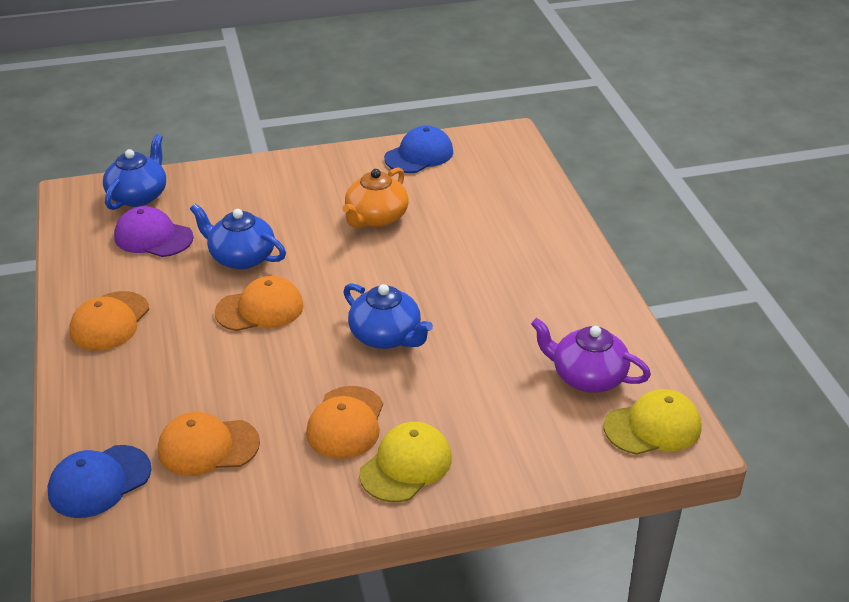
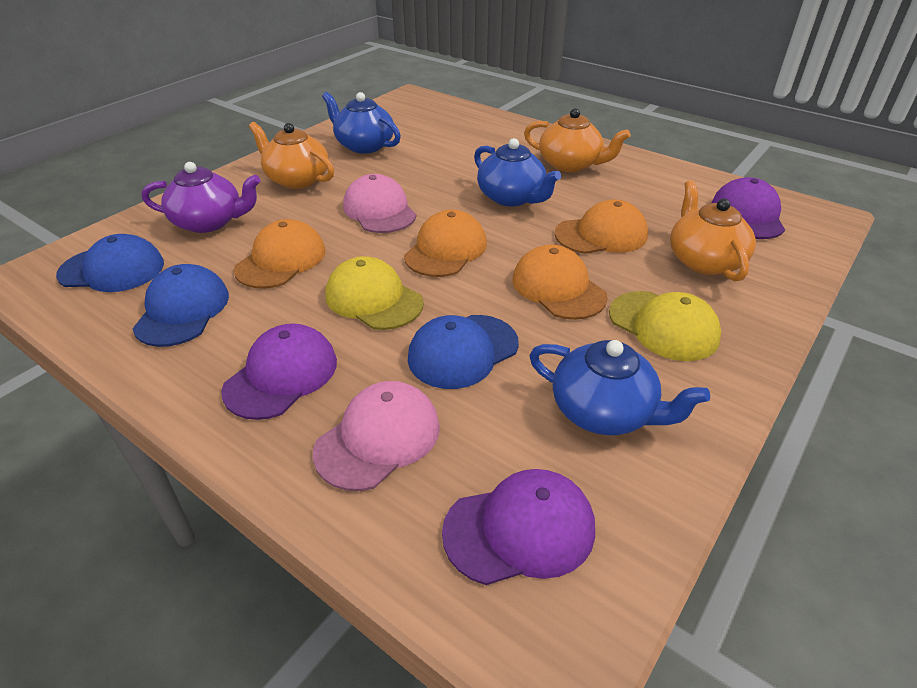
blue cap: [48,445,151,518] [384,126,453,173] = 2 -> [56,234,164,292] [132,264,229,347] [408,315,519,389] = 3
orange teapot: [342,167,409,228] = 1 -> [249,122,334,189] [524,108,630,172] [670,180,756,281] = 3
pink cap: none = 0 -> [313,381,440,491] [343,174,416,233] = 2
purple cap: [114,206,194,257] = 1 -> [221,324,337,420] [442,469,595,585] [711,177,785,239] = 3

